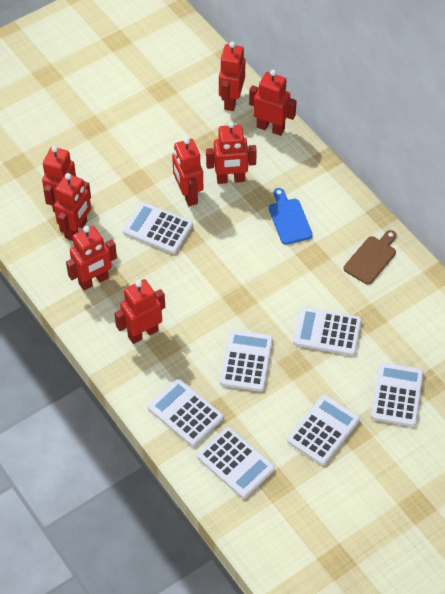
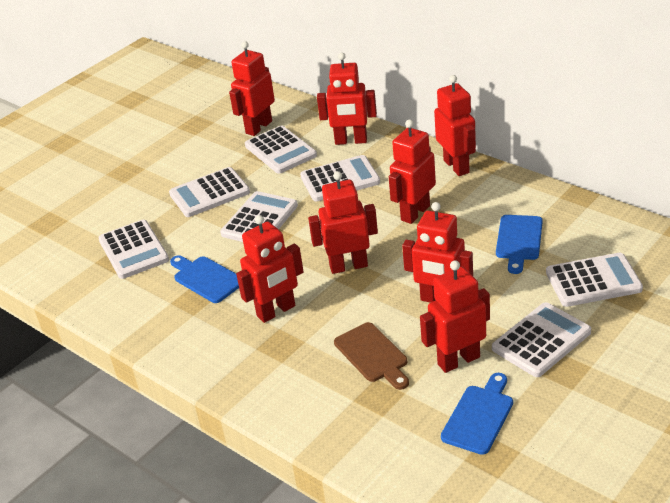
blue cutting board: [269,188,313,245] = 1 -> [170,255,239,303] [441,373,513,455] [496,215,543,274] = 3

